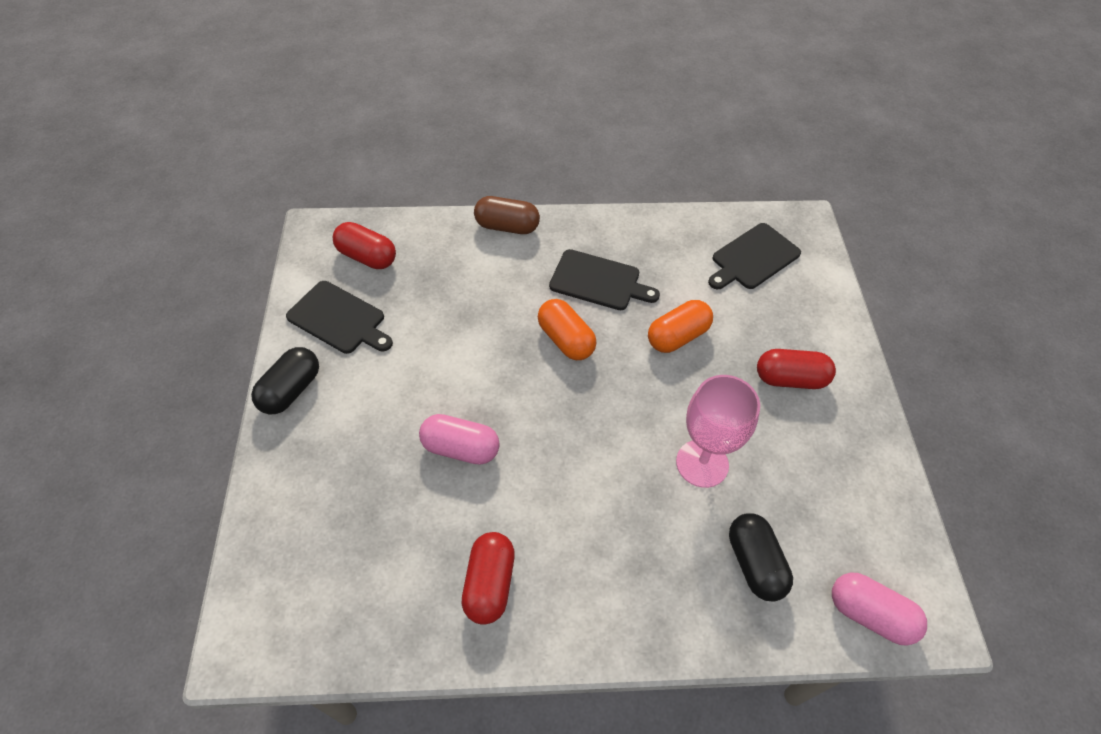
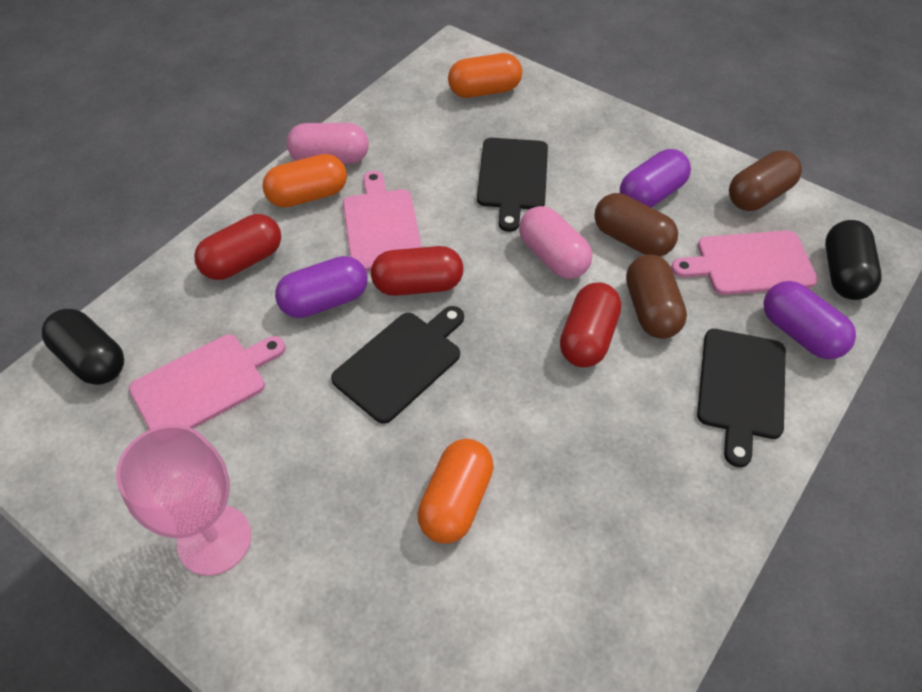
brown capsule: [474,196,540,234] = 1 -> [594,193,678,256] [626,255,687,339] [729,150,802,211] = 3
orange capsule: [538,299,596,360] [648,300,713,353] = 2 -> [262,154,347,208] [417,439,494,544] [448,53,522,98] = 3
pink cutting board: none = 0 -> [129,335,286,430] [343,171,422,272] [671,230,818,295] = 3
purple capsule: none = 0 -> [275,256,368,318] [620,149,691,208] [763,281,856,359] = 3

